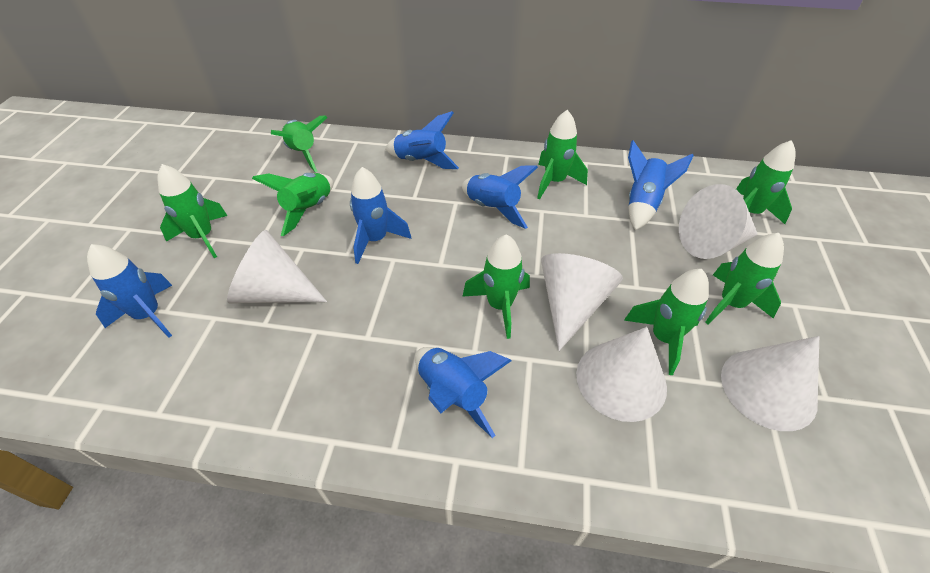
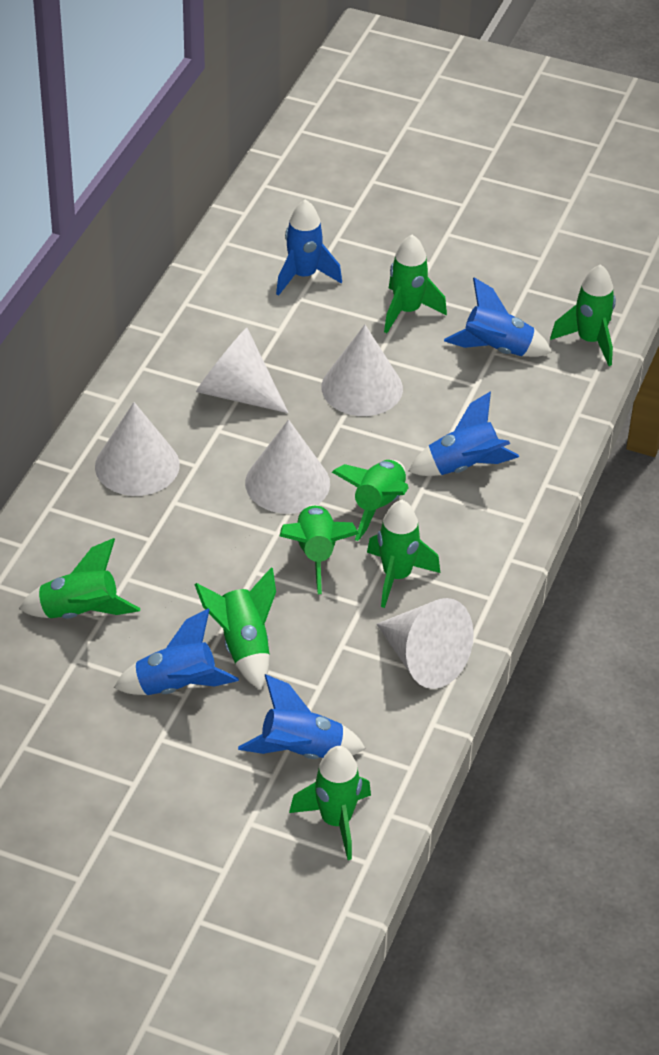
blue rocket: [87,244,172,338] [350,167,411,264] [386,111,459,169] [415,347,512,438] [462,165,538,229] [628,140,694,230] = 6 -> [114,608,239,695] [238,674,366,759] [276,199,342,296] [408,392,519,476] [444,277,552,357] = 5

